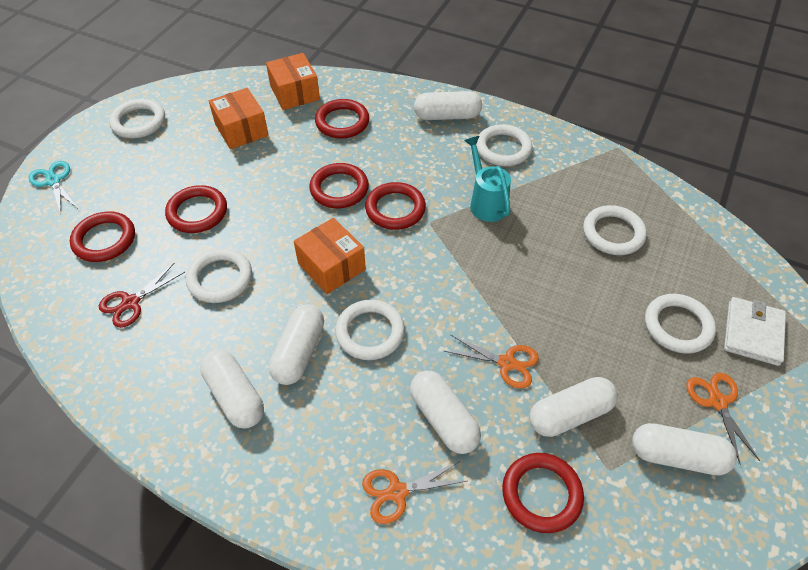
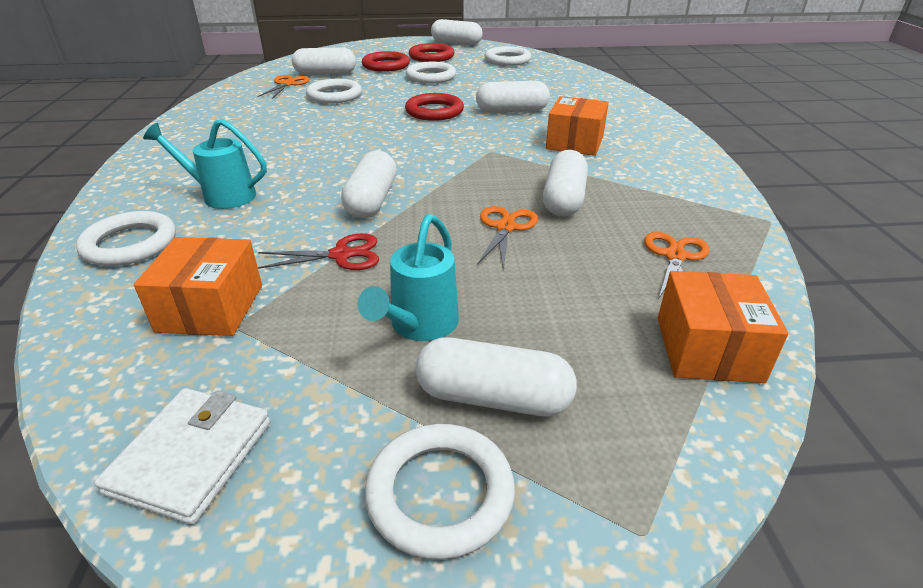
red ring: [70,212,135,262] [165,185,227,233] [309,163,369,208] [315,99,369,139] [365,182,426,230] [502,453,584,533] = 6 -> [362,51,410,72] [405,93,464,121] [409,43,455,62] = 3
turquoise scissors: [28,161,77,214] = 1 -> none = 0
turquoise watering can: [464,136,511,222] = 1 -> [143,119,267,209] [358,214,459,341] = 2
white ring: [109,99,165,138] [186,248,252,303] [335,299,405,360] [476,124,532,166] [583,205,647,255] [645,294,716,354] = 6 -> [76,211,176,266] [306,79,362,104] [365,424,515,560] [406,62,456,84] [485,46,531,66] = 5

